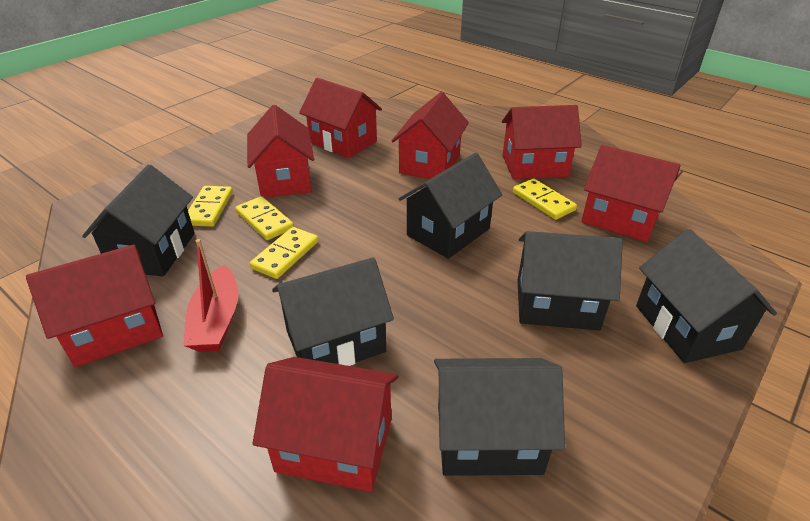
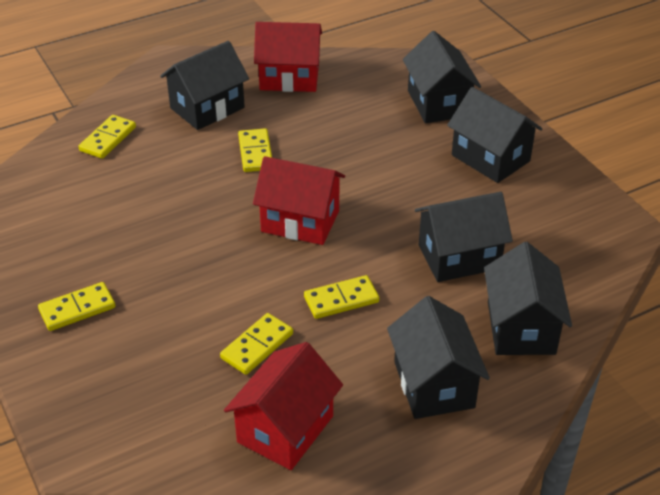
red boat: [183,239,238,352] = 1 -> none = 0
red house: [26,245,163,367] [247,105,314,198] [252,357,399,492] [299,78,382,158] [392,92,469,179] [502,105,582,179] [581,145,681,242] = 7 -> [224,342,343,470] [253,156,345,245] [254,22,322,92] = 3
yellow domino: [188,186,233,227] [235,196,294,240] [250,227,318,279] [513,178,577,220] = 4 -> [38,282,115,331] [78,115,136,159] [220,313,293,375] [238,128,272,172] [304,275,379,319] = 5

